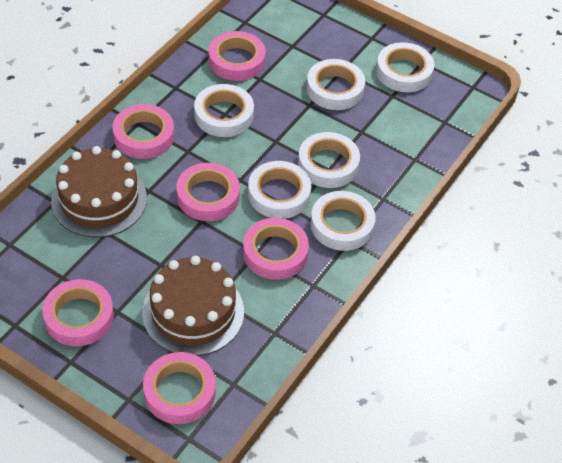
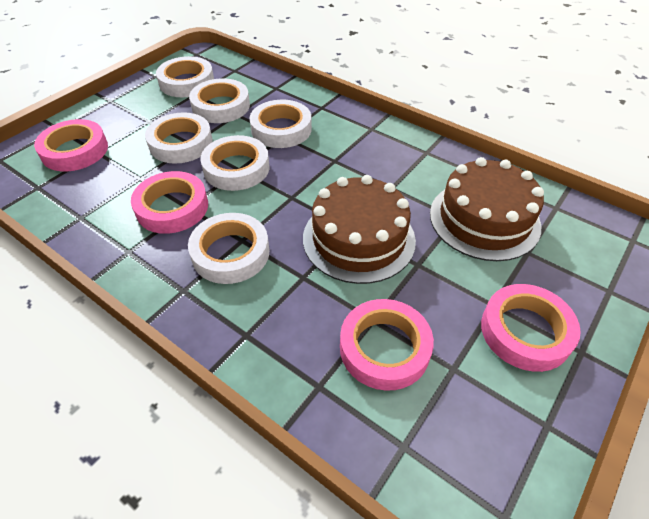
pink tape: [42,279,114,346] [112,104,174,159] [143,352,216,424] [176,163,240,221] [208,31,266,81] [243,218,309,280] = 6 -> [34,119,108,172] [131,171,208,234] [340,299,434,391] [481,284,581,372] = 4

